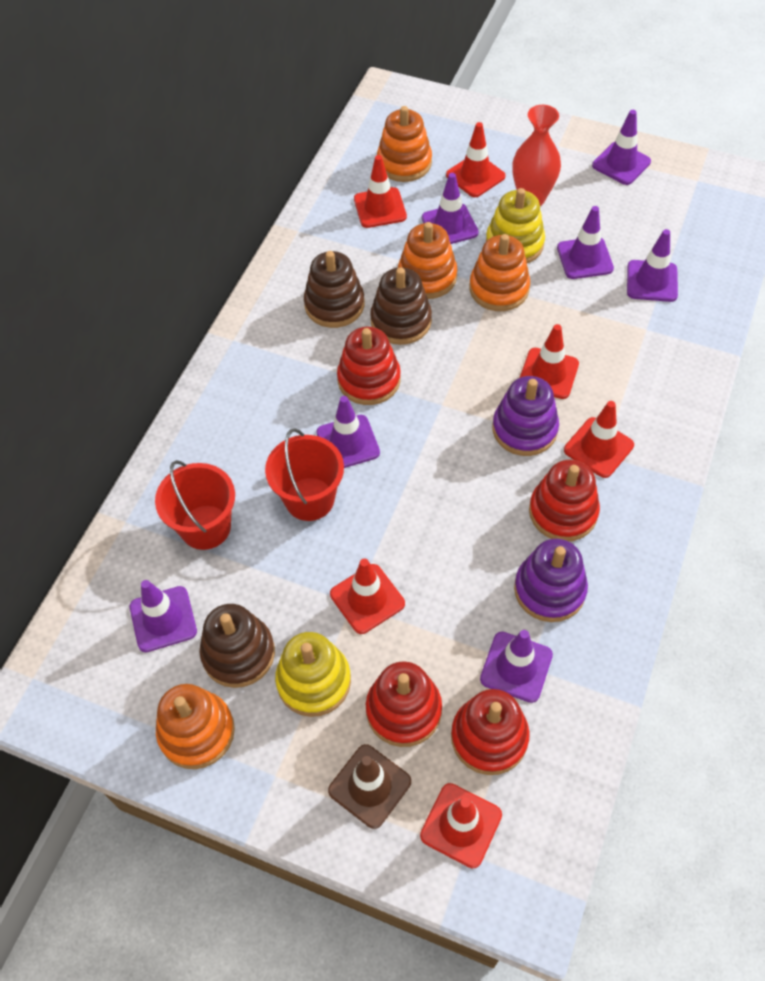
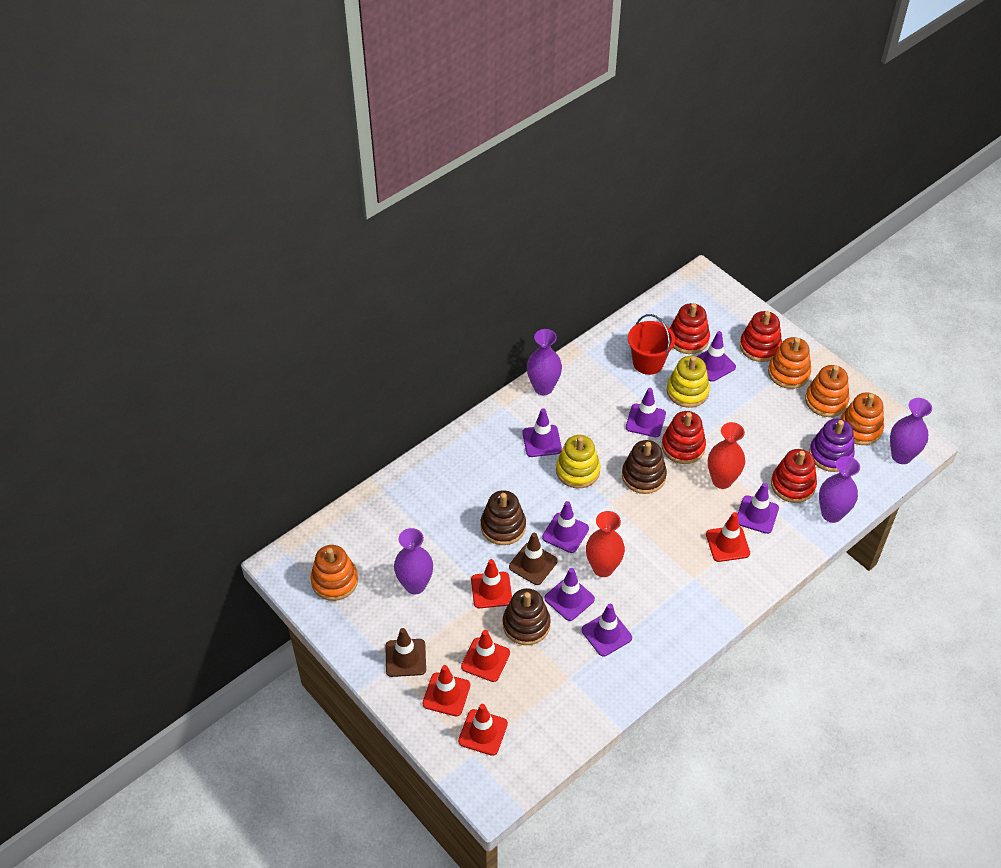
brown traffic cone: [328,744,411,829] = 1 -> [386,628,426,677] [509,533,557,585] = 2
purple stacking toy: [492,376,559,456] [514,539,588,622] = 2 -> [809,419,855,472] = 1
purple vase: none = 0 -> [394,528,433,594] [527,329,562,395] [819,456,860,523] [890,398,932,464] = 4
red bucket: [155,460,235,550] [265,428,344,521] = 2 -> [628,314,675,375] = 1
red traffic cone: [330,559,405,634] [354,155,407,228] [420,783,502,868] [446,122,505,197] [520,324,579,399] [564,401,634,478] = 6 -> [422,665,470,716] [458,704,508,756] [461,630,510,682] [471,559,512,608] [706,512,750,562] = 5
red vase: [512,105,561,206] = 1 -> [586,511,625,577] [708,422,745,489] = 2

